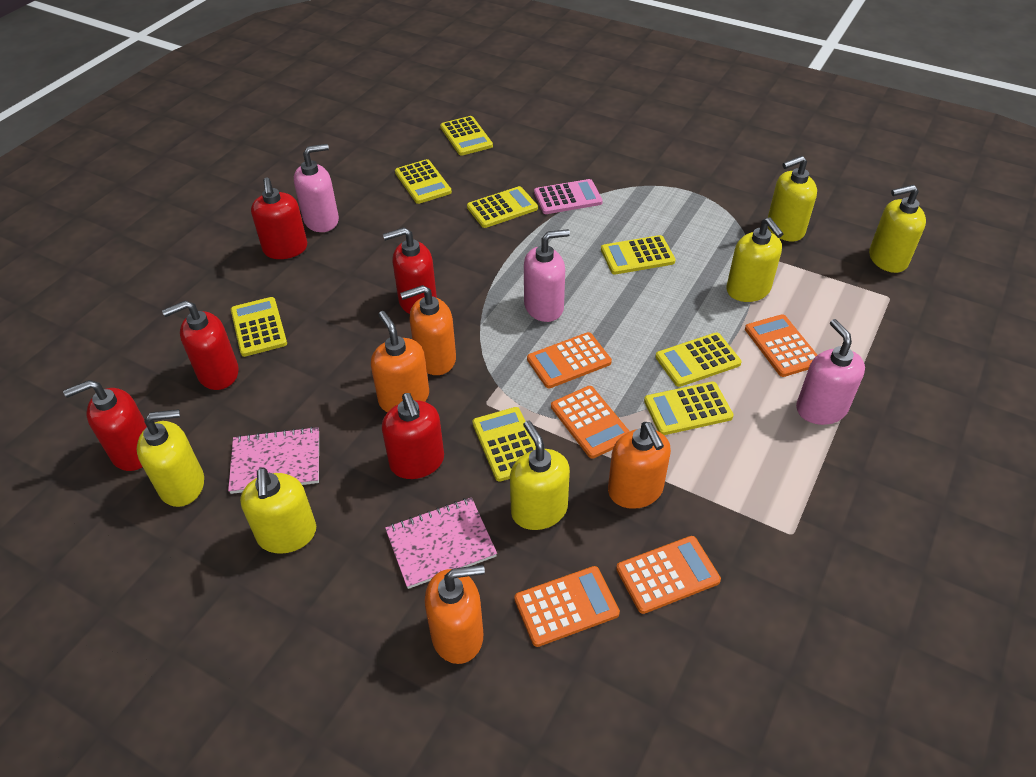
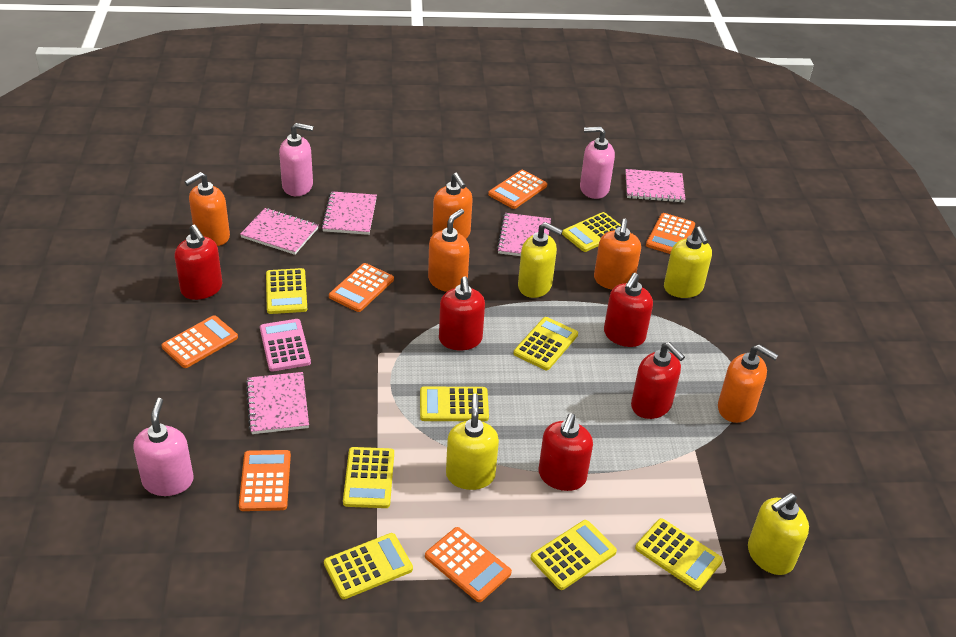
orange calculator: [514,566,620,647] [527,332,612,388] [551,386,630,459] [616,536,721,614] [745,314,817,377] = 5 -> [161,315,238,368] [239,450,291,511] [329,263,394,312] [425,527,512,602] [488,170,547,209] [646,213,695,254] = 6
orange soap dispenser: [371,311,429,412] [400,285,456,375] [425,565,485,664] [608,422,671,509] = 4 -> [184,172,230,246] [428,209,470,292] [432,173,473,239] [594,219,641,290] [718,344,778,423] = 5
pink notebook: [228,426,319,494] [385,497,497,589] = 2 -> [240,208,319,255] [246,372,309,434] [321,191,377,235] [497,213,551,256] [625,169,686,202] = 5
yellow soap dispenser: [137,409,204,507] [240,468,316,554] [510,421,570,530] [726,217,783,302] [768,156,817,242] [869,185,926,273] = 6 -> [446,394,499,490] [518,222,563,298] [664,227,712,298] [748,493,809,575] = 4

